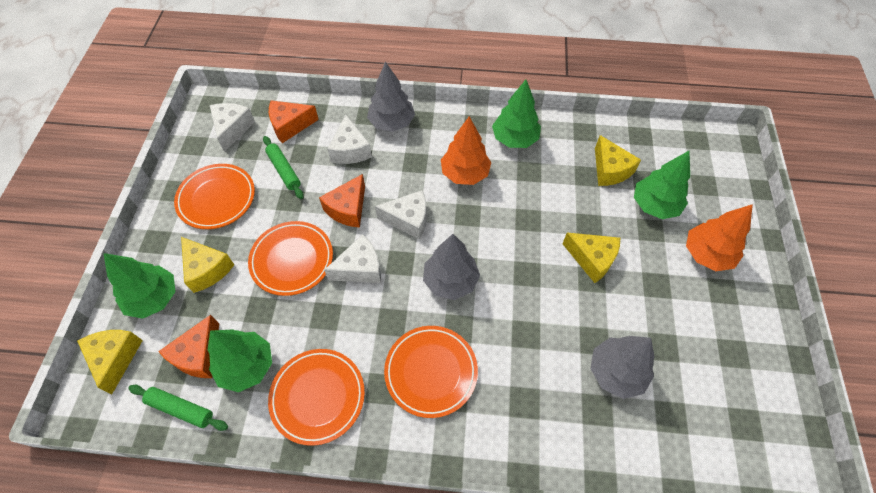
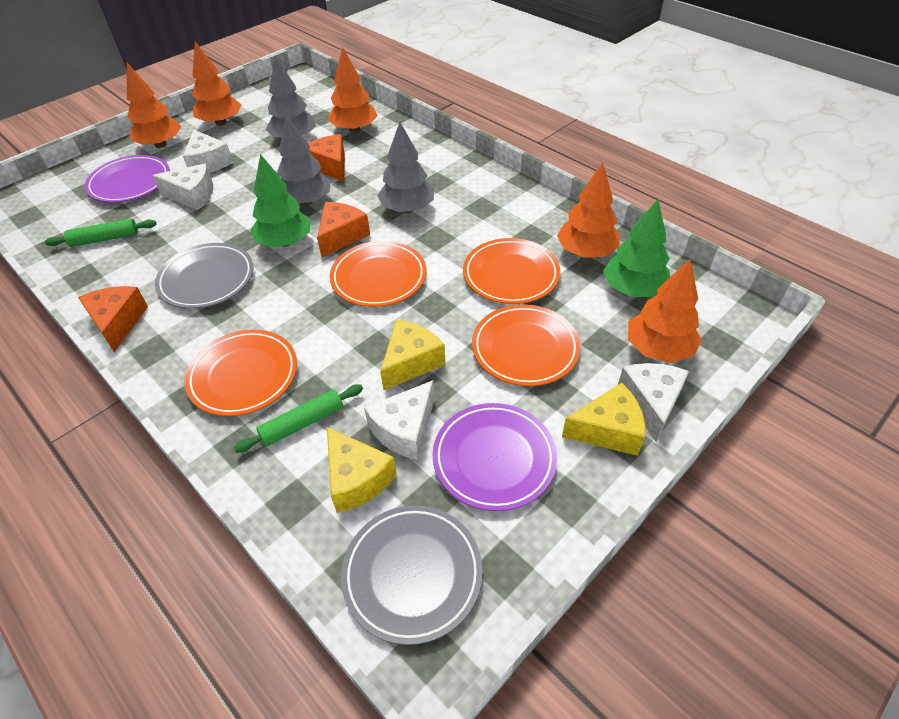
green tree: [103,253,176,319] [208,329,272,392] [492,80,541,148] [634,151,690,219] = 4 -> [250,154,311,248] [603,199,670,297] = 2
grey plate: none = 0 -> [155,243,254,309] [341,505,483,645] = 2
orange tree: [441,116,491,185] [686,204,753,271] = 2 -> [127,63,181,148] [192,42,241,126] [328,47,377,133] [557,162,620,258] [628,259,702,363] = 5
purple plate: none = 0 -> [85,155,170,203] [433,403,557,511] = 2
yellow cheese: [77,330,143,394] [181,237,234,293] [562,233,620,283] [595,135,641,186] = 4 -> [327,427,397,513] [380,320,446,390] [562,383,645,456] = 3

